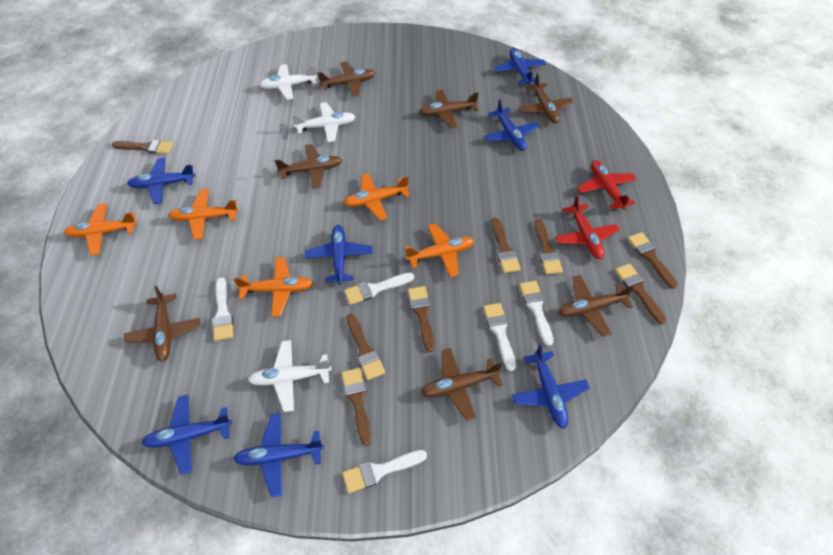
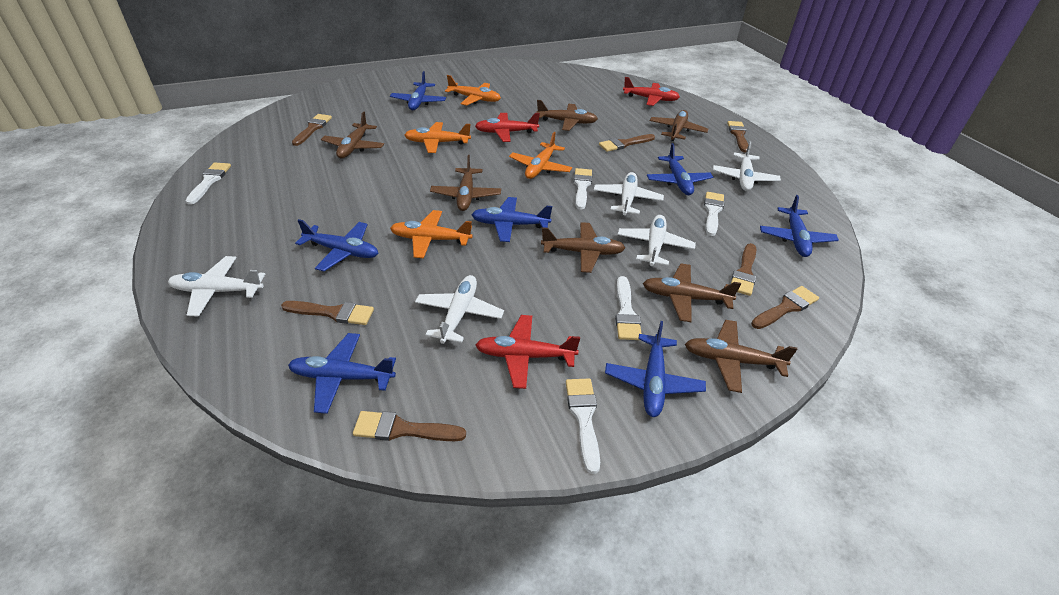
brown brush: [112,140,173,154] [342,368,371,446] [346,314,385,380] [408,286,435,352] [491,218,521,273] [534,219,563,274] [615,264,666,324] [628,232,678,289] = 8 -> [281,301,374,325] [292,114,332,146] [353,411,466,441] [599,134,655,152] [727,121,748,153] [731,243,756,296] [751,286,819,329] = 7
orange plane: [64,203,137,256] [168,189,239,240] [233,257,313,317] [344,173,410,221] [405,223,474,277] = 5 -> [390,210,473,259] [404,122,471,153] [445,75,501,106] [509,132,572,179] = 4
red plane: [555,195,620,259] [577,160,637,210] = 2 -> [475,113,540,142] [475,315,580,389] [623,77,680,106] = 3
white plane: [248,340,332,412] [259,64,318,100] [292,102,356,142] = 3 -> [168,256,265,317] [415,275,504,344] [594,172,664,215] [618,215,696,266] [713,142,781,191] = 5

